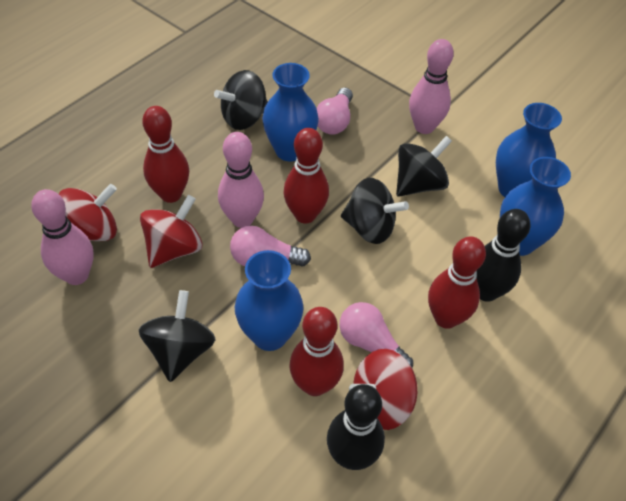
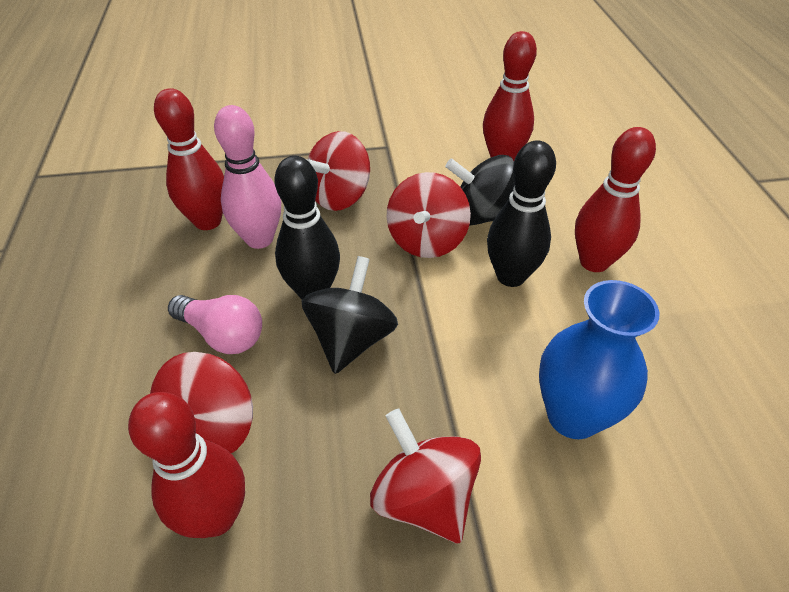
black spinning top: [139,290,216,382] [214,70,268,130] [341,178,409,244] [396,136,452,197] = 4 -> [302,256,398,374] [445,155,515,226] = 2
blue vase: [235,250,304,351] [262,63,319,162] [496,103,562,197] [500,157,571,256] = 4 -> [539,280,659,439] = 1
pink bowling pin: [31,189,94,285] [218,132,264,228] [409,39,454,134] = 3 -> [214,105,281,249] = 1
pink light bulb: [230,226,311,267] [317,88,353,135] [339,302,413,368] = 3 -> [168,295,262,354] = 1
red spinning top: [59,184,117,241] [140,195,203,268] [349,349,417,430] = 3 -> [150,352,253,453] [306,131,370,211] [370,409,481,543] [386,172,471,258] = 4

